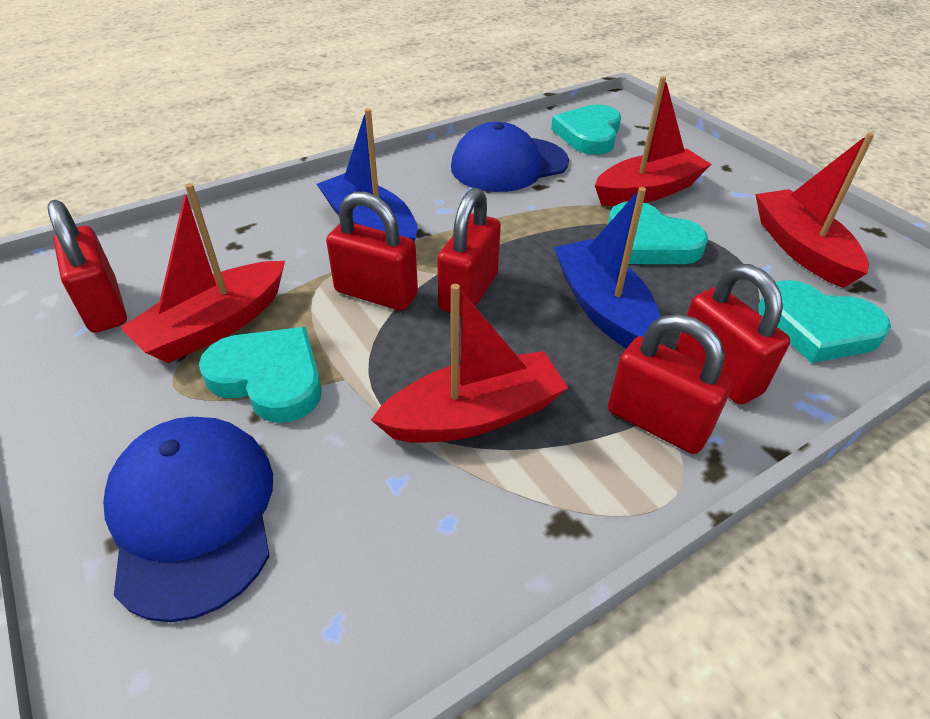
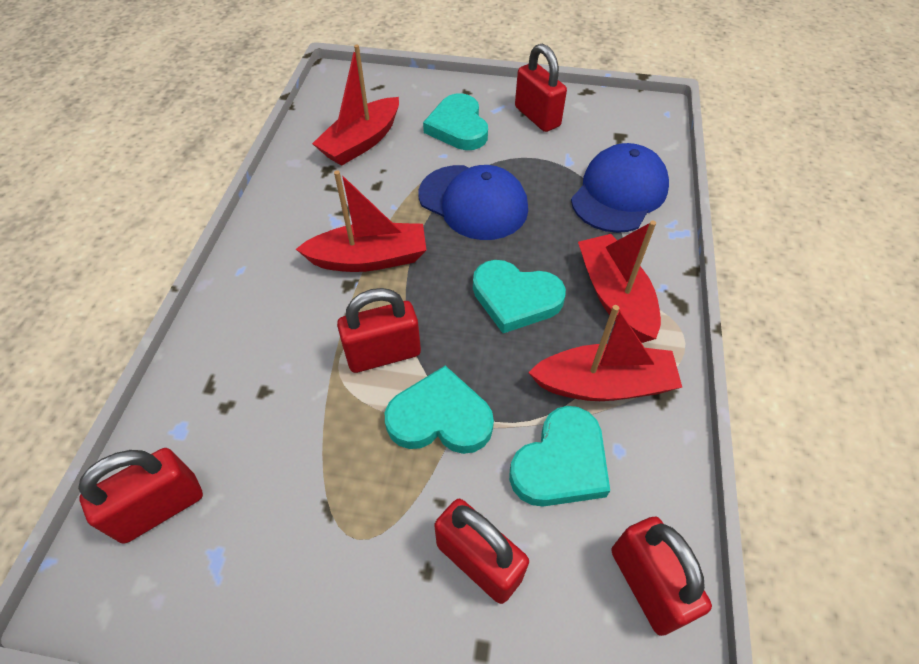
blue boat: [317,109,417,241] [554,187,660,349] = 2 -> none = 0

